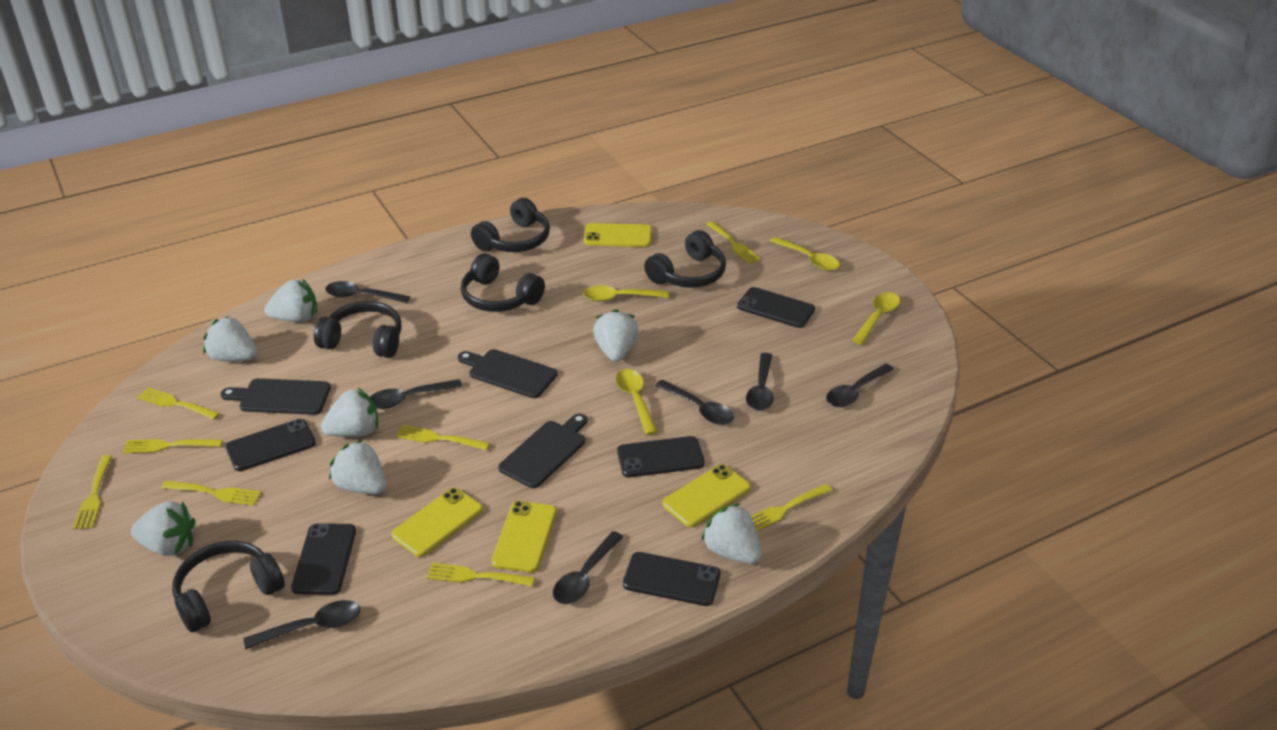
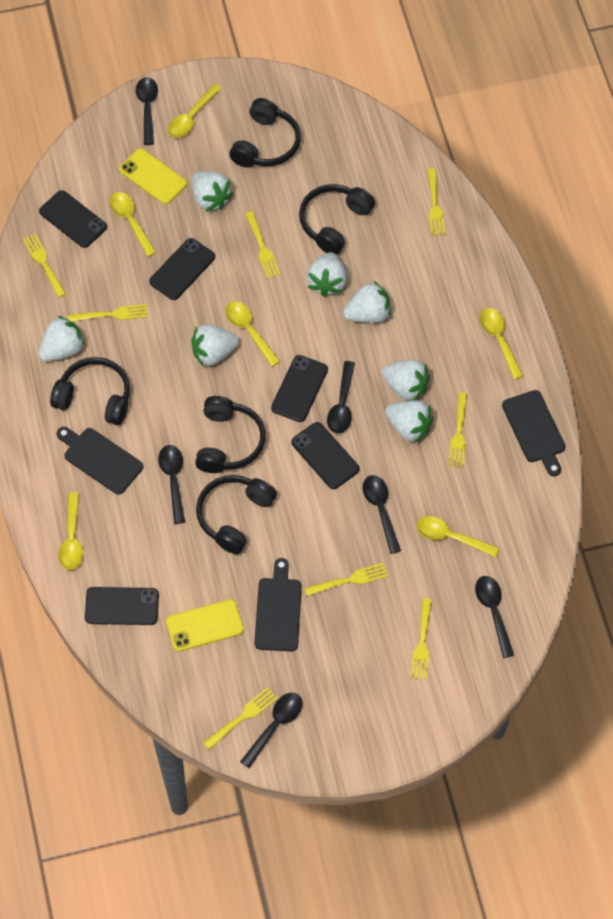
black spoon: [244,600,360,649] [325,281,410,303] [370,379,462,409] [553,531,623,604] [655,380,734,425] [746,353,774,411] [826,363,894,407] = 7 -> [136,77,158,145] [158,445,185,524] [240,693,302,768] [327,361,355,433] [363,475,401,554] [475,576,514,658] = 6
yellow phone: [391,488,483,557] [491,501,557,573] [584,223,652,247] [662,464,751,527] = 4 -> [119,148,187,204] [166,599,244,652] = 2
yellow spoon: [583,285,669,301] [616,369,657,435] [770,237,840,271] [852,292,900,345] = 4 -> [58,492,83,570] [110,192,157,257] [168,84,222,138] [225,302,280,367] [416,516,500,557] [480,308,523,380] = 6

